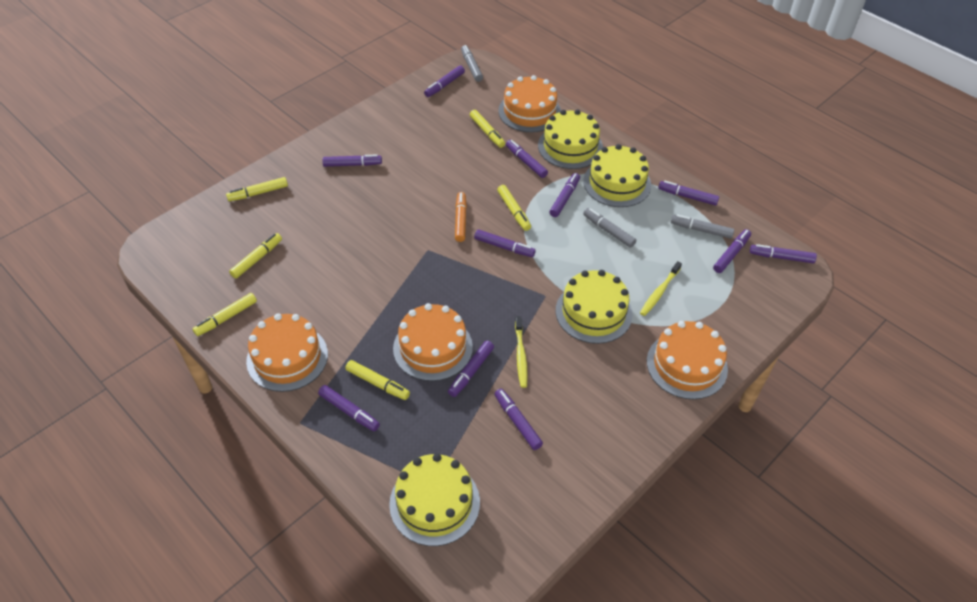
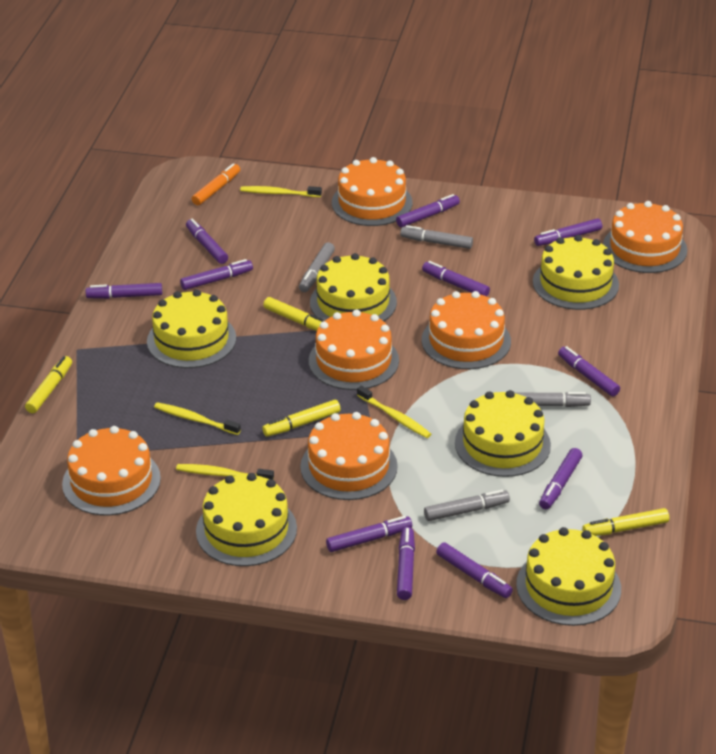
grey marker: [461,45,483,82] [583,208,636,248] [671,214,734,239] = 3 -> [299,242,335,292] [400,225,473,249] [424,490,510,521] [514,392,591,407] = 4
orange cake: [246,313,328,392] [393,303,473,381] [498,75,561,132] [647,321,728,399] = 4 -> [62,426,161,515] [300,412,398,500] [309,310,399,390] [332,157,413,226] [422,291,511,369] [603,201,687,273] = 6
yellow cake: [389,453,480,546] [538,109,603,169] [556,270,633,344] [583,144,651,207] = 4 -> [147,290,236,368] [196,473,297,566] [310,253,397,321] [455,390,551,477] [516,527,621,626] [533,235,619,310] = 6
yellow marker: [193,293,257,336] [226,177,288,201] [229,233,282,279] [345,360,410,400] [470,110,505,148] [497,185,531,231] = 6 -> [25,356,72,413] [262,400,341,437] [263,297,325,331] [582,508,669,536] = 4
yellow toothbrush: [515,316,528,388] [640,261,682,316] = 2 -> [154,402,241,435] [176,464,274,480] [240,186,322,197] [357,385,431,438] = 4

